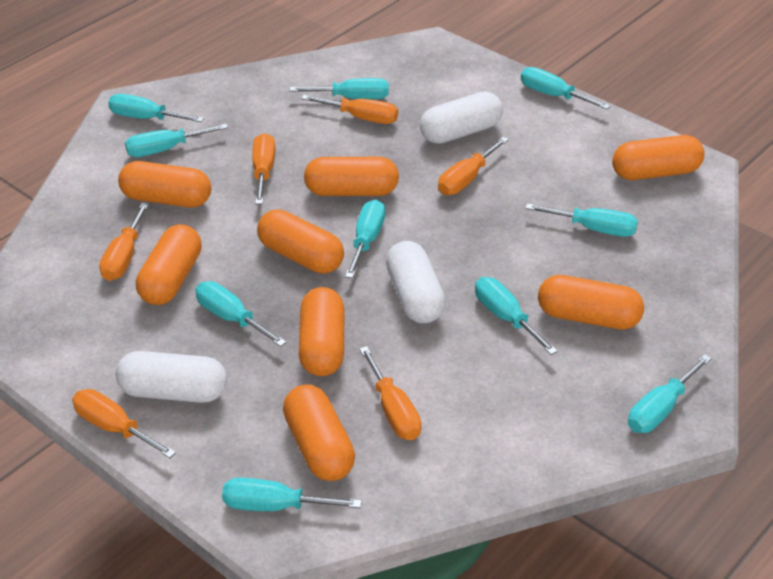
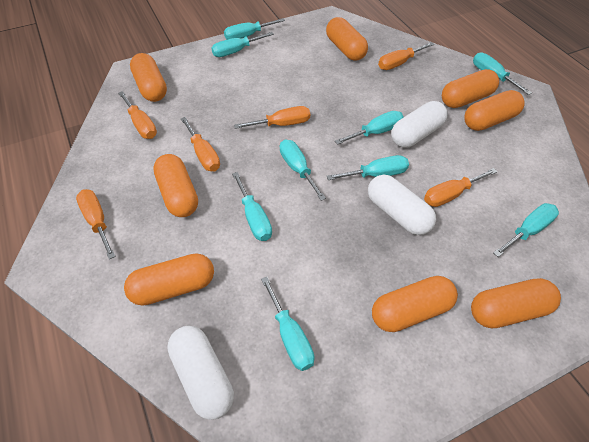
turquoise screwdriver: [108,94,204,122] [125,124,228,157] [195,281,287,347] [222,478,362,511] [290,78,389,99] [345,200,385,278] [475,277,558,355] [521,67,610,109] [525,203,638,237] [628,354,712,433] = 10 -> [211,32,274,57] [224,18,285,39] [232,172,272,241] [261,277,315,371] [280,139,326,201] [327,155,409,180] [335,111,403,145] [473,53,532,95] [493,203,559,257] = 9

